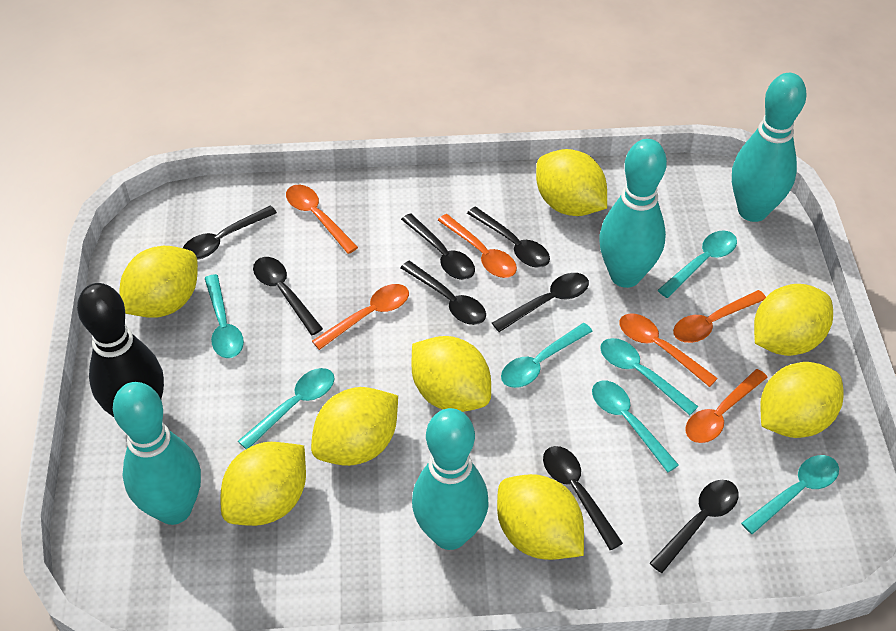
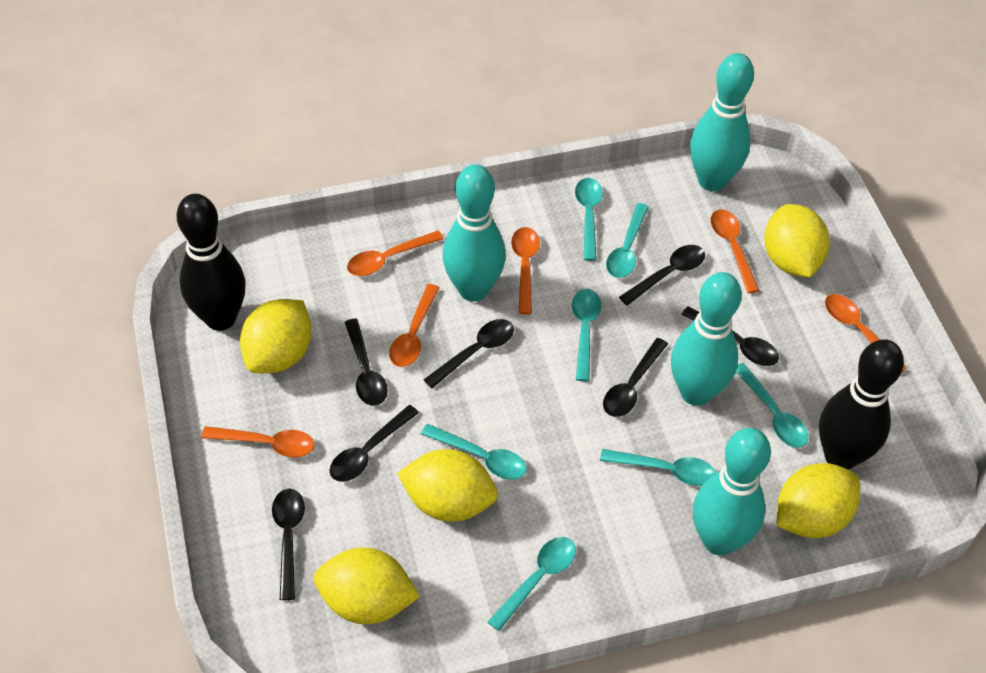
black bowling pin: [77,283,164,417] = 1 -> [177,194,246,331] [819,339,904,469] = 2
black spoon: [183,205,277,260] [253,257,323,335] [401,213,475,280] [401,261,486,325] [467,207,550,268] [492,273,589,332] [543,446,623,550] [650,480,739,573] = 8 -> [272,489,305,600] [329,405,419,482] [345,319,388,406] [424,319,514,388] [603,338,668,417] [619,245,705,305] [681,306,779,366] = 7
yellow lemon: [119,246,198,318] [220,442,306,526] [311,387,398,466] [411,336,491,412] [497,474,584,560] [536,149,607,216] [754,284,833,356] [760,362,844,438] = 8 -> [240,299,312,373] [314,547,420,624] [397,449,498,522] [764,204,830,278] [776,463,860,538] = 5

